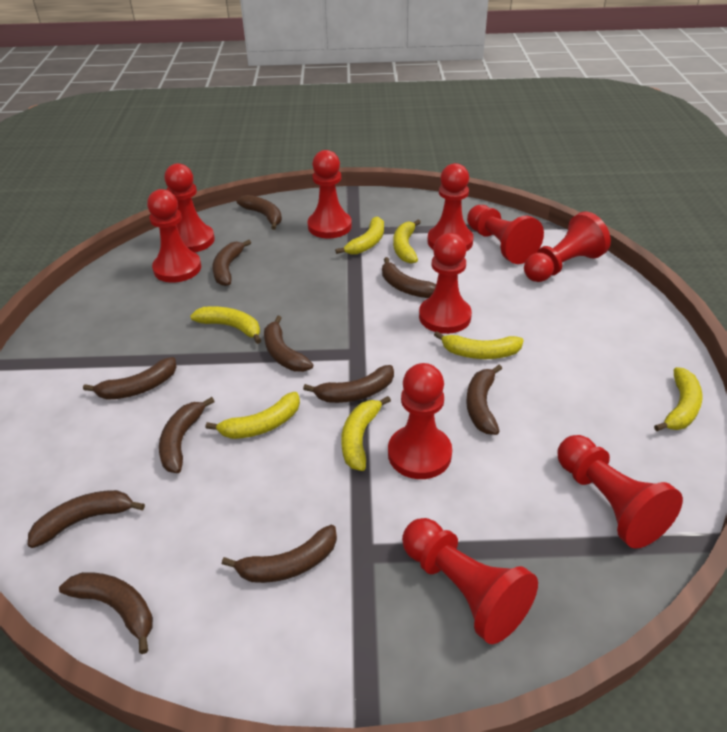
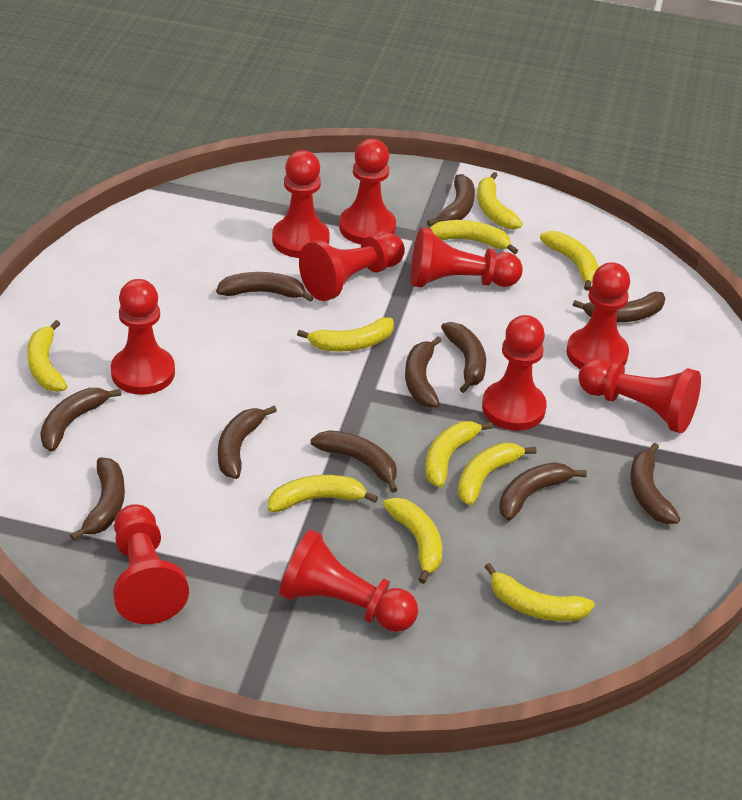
yellow banana: [190,306,261,344] [206,392,300,439] [335,217,384,255] [341,396,391,471] [393,219,421,264] [434,331,524,359] [654,367,703,431] = 7 -> [27,320,67,392] [268,475,378,512] [297,317,394,352] [383,497,442,584] [425,421,493,488] [430,220,518,254] [458,443,536,506] [477,172,523,230] [485,563,595,621] [540,231,599,291] = 10

